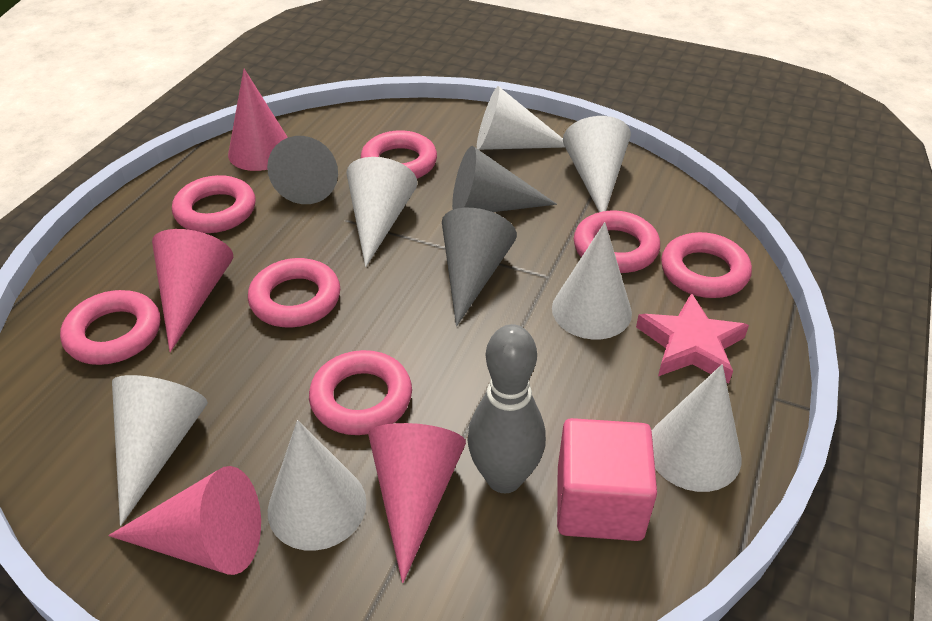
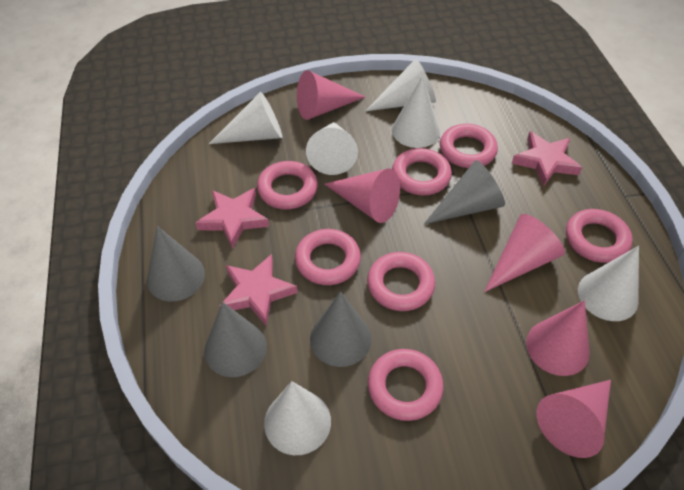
grey bowling pin: [467,324,546,493] = 1 -> none = 0
grey cone: [267,136,338,204] [442,208,517,326] [452,146,557,212] = 3 -> [147,226,205,301] [204,302,267,377] [310,291,372,367] [424,160,505,224] = 4
pink cone: [108,466,261,575] [152,229,233,352] [228,69,288,171] [368,423,466,583] = 4 -> [297,70,365,120] [324,169,400,223] [484,214,565,292] [526,300,590,376] [536,380,611,458] = 5
pink cube: [557,418,657,541] = 1 -> none = 0
pink star: [636,293,749,384] = 1 -> [196,188,269,249] [220,254,298,326] [512,131,582,187] = 3
white cone: [112,375,208,526] [268,420,367,551] [346,157,418,267] [477,86,565,150] [552,222,632,339] [563,116,631,212] [652,364,741,492] = 7 -> [209,92,282,144] [264,381,331,455] [306,122,358,175] [366,59,436,111] [392,75,440,148] [578,246,639,321] = 6

